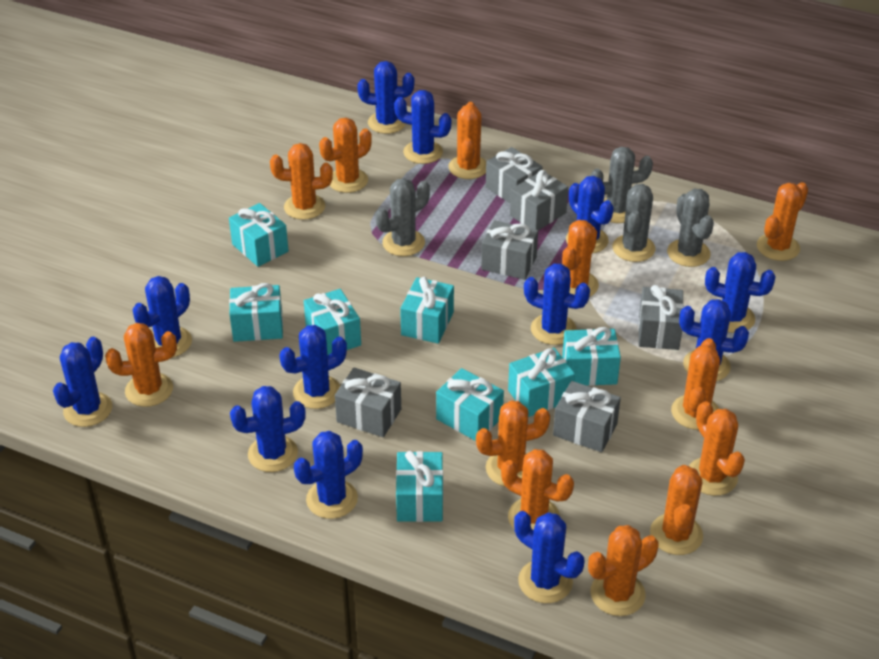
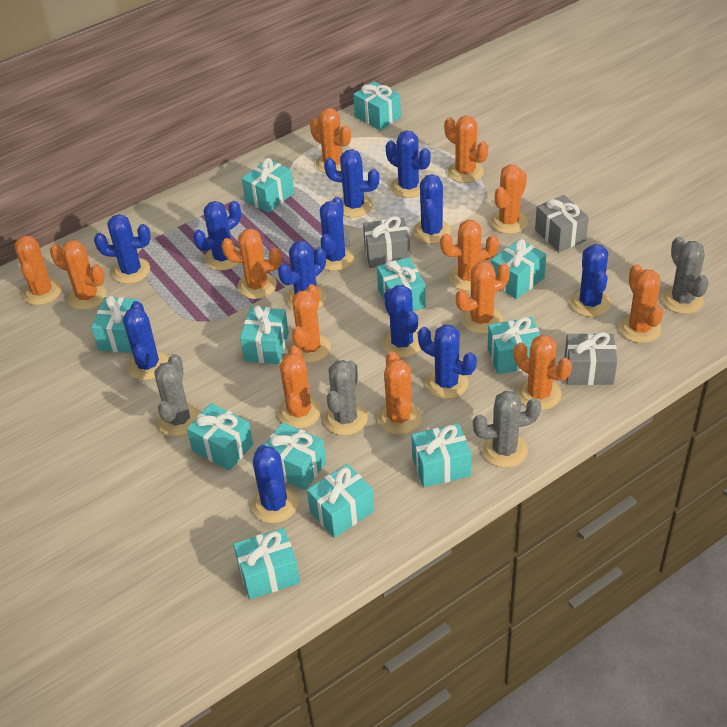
grey gift: [335,368,401,437] [481,220,538,280] [486,147,543,203] [510,170,568,231] [553,381,621,452] [638,285,684,350] = 6 -> [363,216,410,268] [535,195,589,252] [564,332,617,385] = 3
orange cactus: [105,323,177,407] [270,143,333,220] [319,118,372,193] [448,102,486,179] [476,401,550,487] [501,449,574,530] [562,220,599,297] [588,525,658,616] [650,465,703,555] [671,338,720,430] [689,401,745,496] [757,182,808,261] = 12 -> [14,235,62,305] [50,240,107,310] [221,228,282,299] [278,346,321,429] [289,284,331,363] [310,108,351,174] [377,351,422,434] [440,220,499,291] [444,116,488,183] [456,261,510,334] [490,164,528,234] [514,335,572,410] [619,264,663,343] = 13
turquoise gift: [229,203,289,267] [229,283,283,342] [304,289,361,355] [396,451,443,522] [400,277,454,344] [436,368,504,441] [508,348,575,417] [562,327,621,386] = 8 -> [92,296,139,353] [187,403,253,471] [233,528,300,599] [240,305,289,364] [242,158,294,213] [264,422,326,490] [307,464,374,538] [353,81,401,131] [377,257,426,311] [412,423,471,487] [488,317,540,374] [491,239,546,299] = 12

